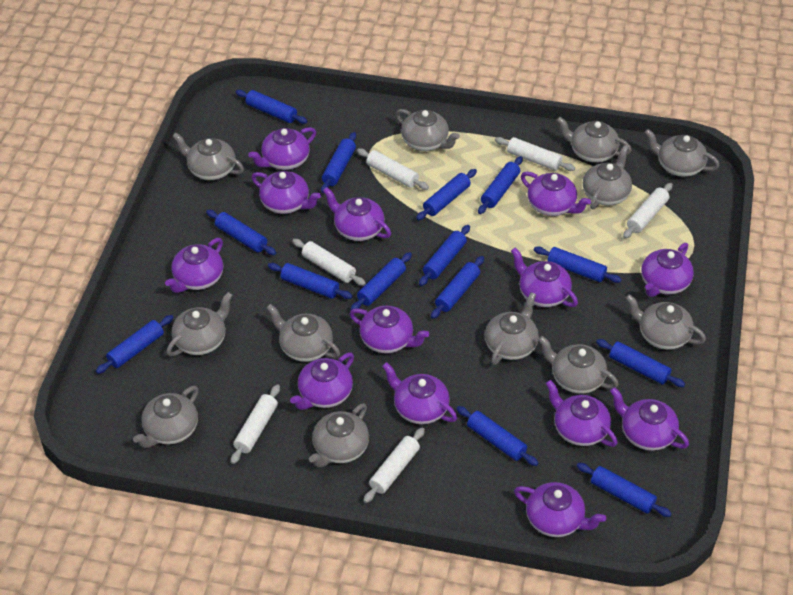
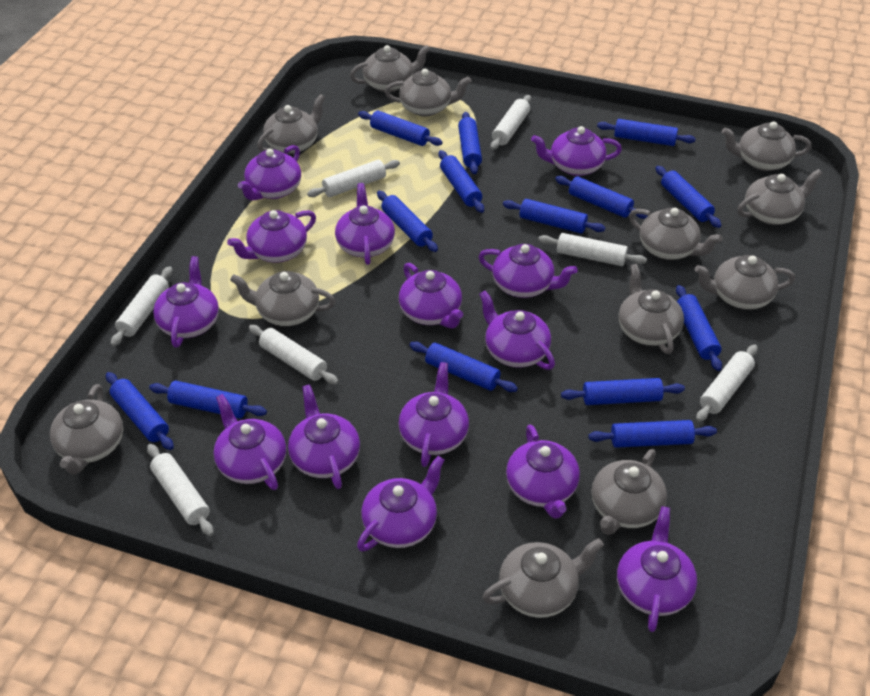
purple teapot: [165,238,223,293] [248,127,316,170] [251,171,321,214] [290,353,354,410] [323,187,391,241] [349,306,429,354] [382,362,457,424] [511,248,578,307] [514,482,606,537] [521,172,591,216] [546,380,618,447] [610,387,689,451] [641,243,694,297] = 13 -> [153,256,219,348] [214,394,286,490] [227,210,316,263] [238,145,301,200] [288,384,360,489] [335,183,395,265] [357,456,444,552] [398,362,469,467] [399,263,463,329] [478,244,578,298] [479,290,555,370] [506,425,580,519] [531,126,622,176] [617,506,697,632] = 14
white rolling pin: [231,384,280,464] [292,239,366,286] [357,149,429,190] [363,427,425,503] [495,137,575,171] [623,183,673,238] = 6 -> [111,266,172,346] [147,444,214,536] [249,325,339,385] [307,160,400,197] [491,95,531,150] [538,233,647,266] [696,345,758,422] = 7

